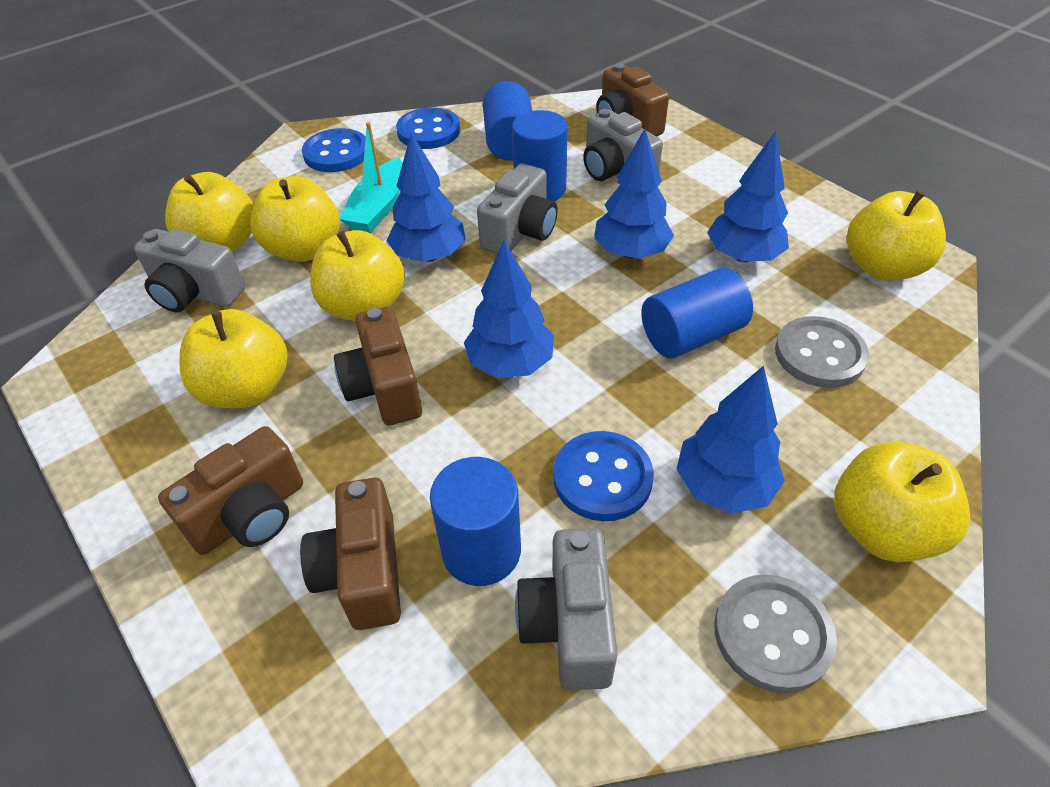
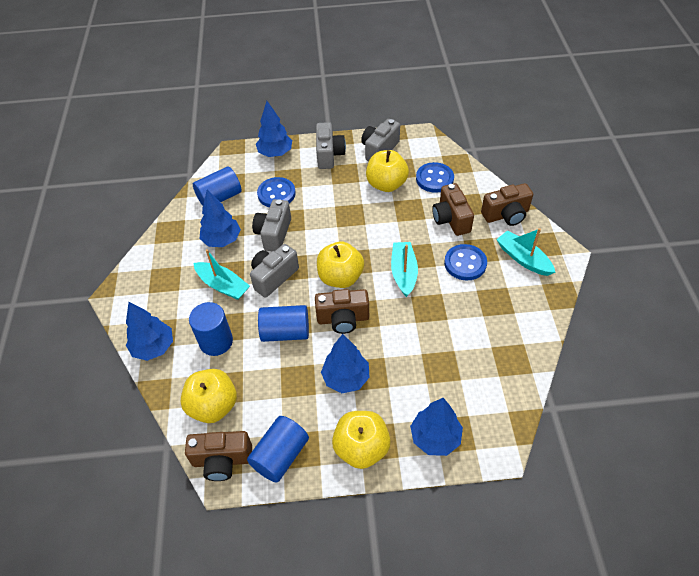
grey button: [714,574,837,693] [775,316,869,388] = 2 -> none = 0
turquoise boat: [339,122,403,233] = 1 -> [194,249,250,300] [391,242,418,297] [496,228,556,276] = 3
yellow apple: [165,172,254,253] [180,309,287,408] [250,176,339,262] [310,230,405,321] [834,442,970,562] [846,191,946,281] = 6 -> [180,369,237,423] [317,242,364,288] [332,411,391,469] [366,150,409,192] = 4

